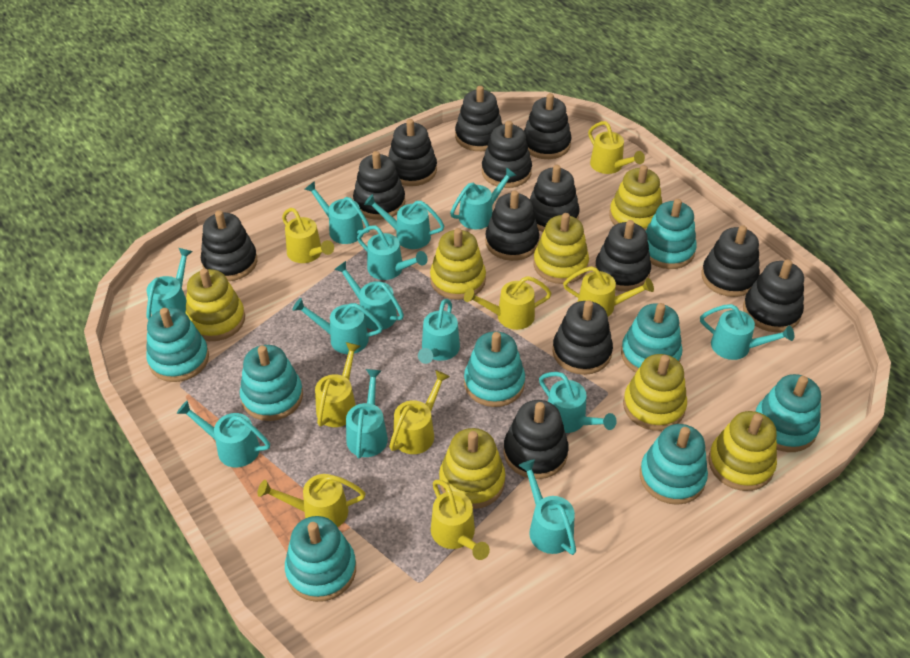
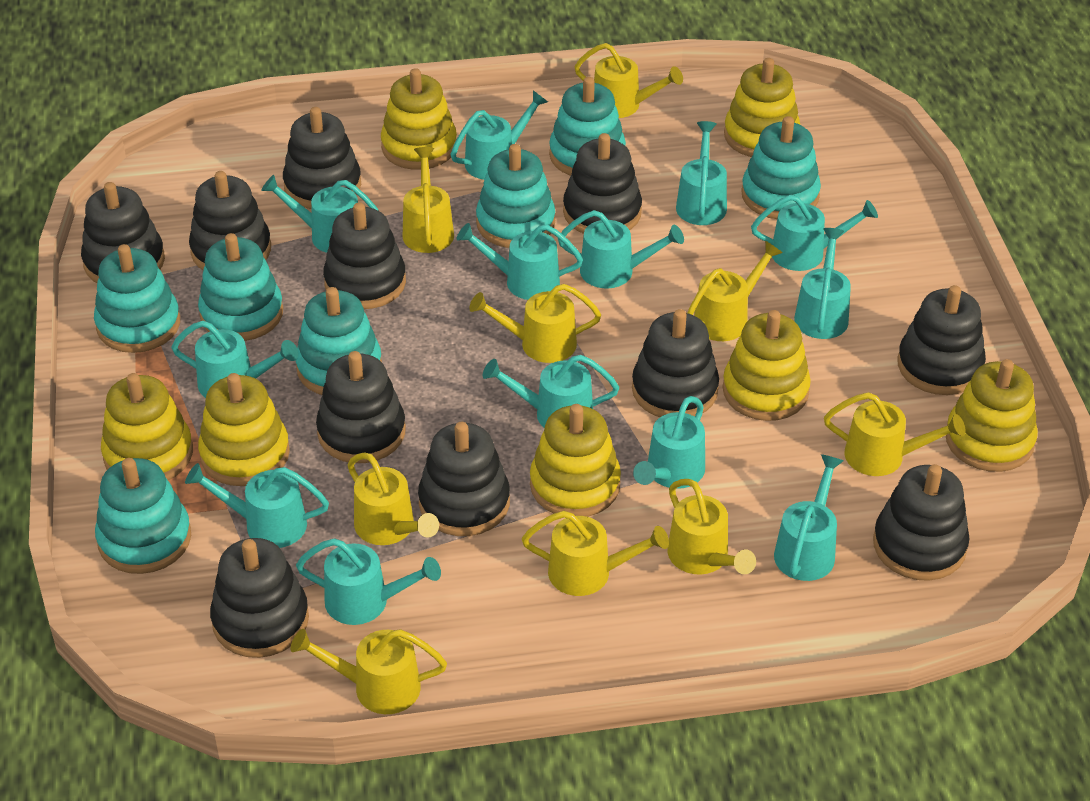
black stacking toy: [201,210,257,281] [353,151,405,220] [388,119,437,186] [455,86,503,151] [482,121,532,188] [485,190,539,261] [503,400,569,479] [524,93,571,159] [530,165,579,232] [552,300,613,375] [595,220,651,291] [701,225,760,297] [743,260,804,332] = 13 -> [81,182,165,283] [189,171,271,270] [210,538,309,658] [283,107,361,209] [316,351,406,463] [323,202,406,309] [418,422,510,536] [563,133,642,234] [632,309,719,417] [873,464,970,581] [897,285,986,395] = 11
turquoise stacking toy: [146,308,209,382] [240,345,303,421] [285,516,356,602] [464,331,525,407] [621,303,682,372] [640,424,708,505] [646,199,697,269] [756,374,821,452] = 8 -> [94,244,180,353] [95,458,191,574] [198,233,283,341] [296,287,382,395] [476,144,555,248] [549,77,626,176] [741,116,821,219] = 7
yellow watering can: [257,474,366,527] [282,208,334,263] [315,342,360,427] [389,370,450,454] [431,480,490,560] [464,276,552,330] [563,266,654,317] [588,121,645,174] = 8 -> [290,629,447,714] [348,452,439,545] [403,147,454,253] [469,284,601,363] [522,511,669,596] [574,43,683,118] [667,479,756,575] [687,241,783,341] [824,392,966,476] = 9

